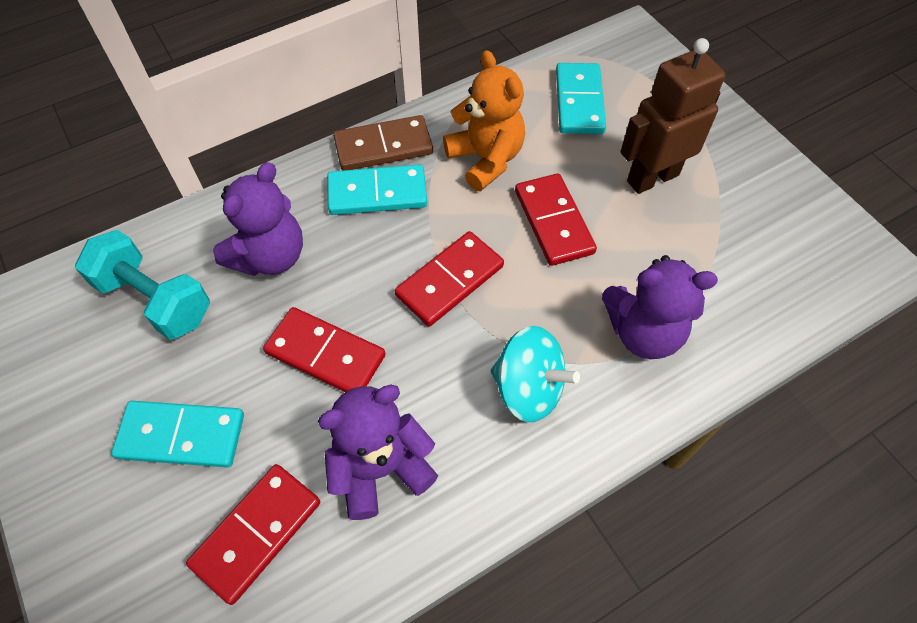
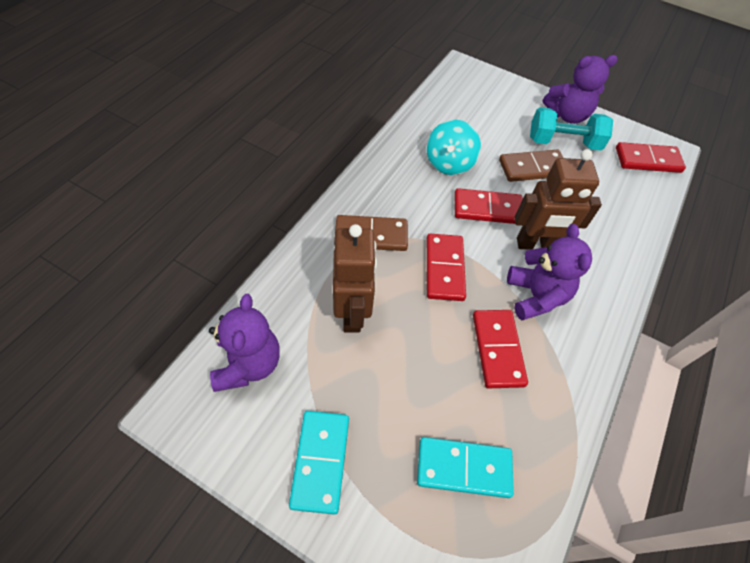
brown domino: [333,115,433,171] = 1 -> [334,215,408,251] [499,150,563,182] = 2
brown robot: [620,38,725,194] = 1 -> [333,224,377,333] [514,149,602,250] = 2
orange teddy bear: [443,50,525,191] = 1 -> none = 0
turquoise domino: [111,401,244,468] [327,164,427,215] [556,63,606,134] = 3 -> [289,411,349,515] [417,437,514,498] = 2

